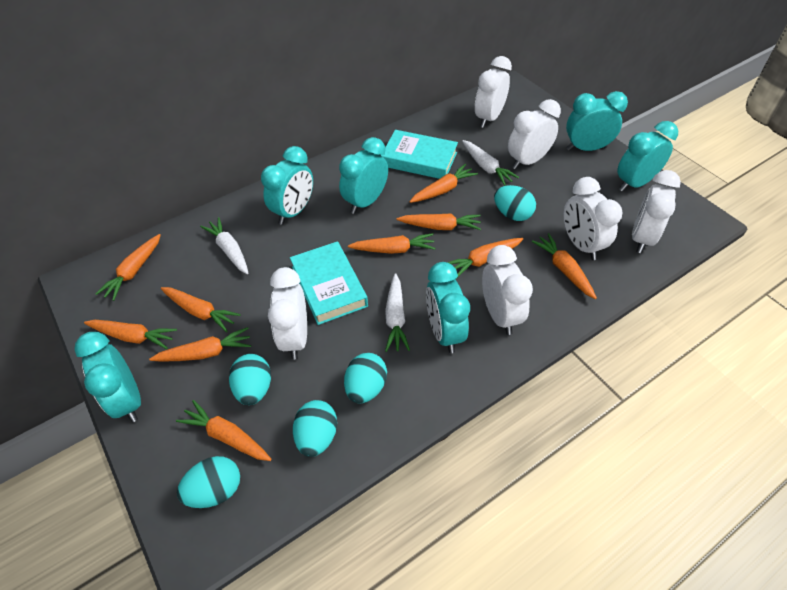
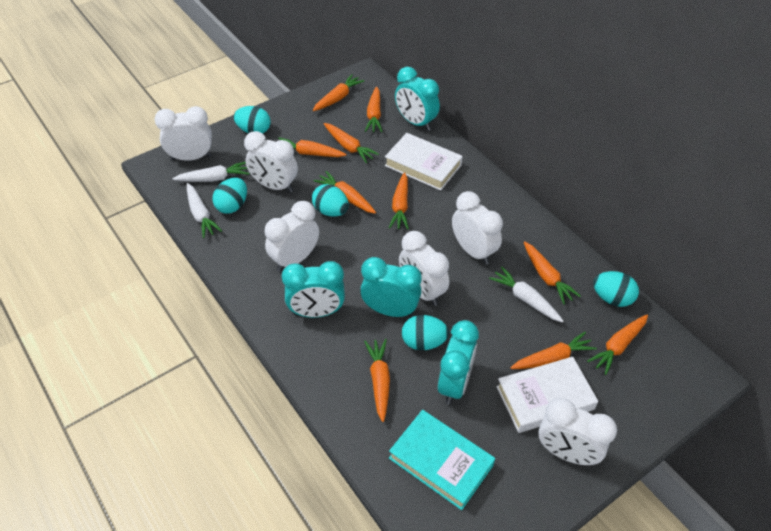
turquoise book: [290,241,368,325] [381,130,458,179] = 2 -> [389,410,495,510] = 1
turquoise clock: [74,332,141,422] [261,146,313,225] [339,137,388,214] [426,262,470,353] [566,91,628,151] [617,121,678,192] = 6 -> [282,261,345,318] [360,257,422,317] [395,67,440,131] [438,320,479,405] = 4
white book: none = 0 -> [385,133,463,191] [496,357,598,433] = 2

